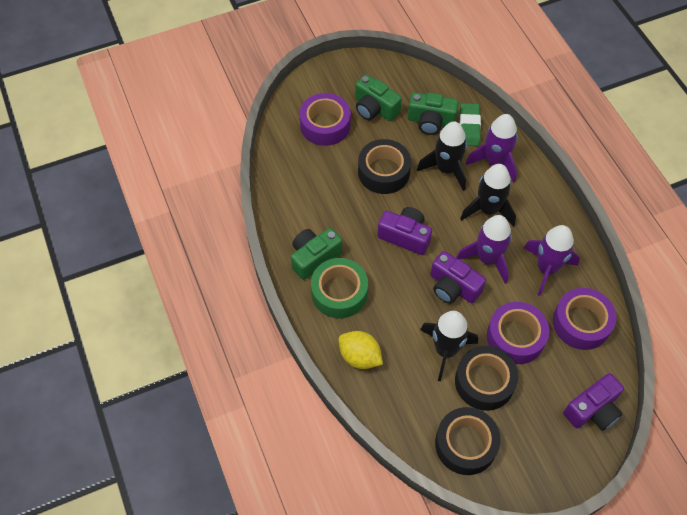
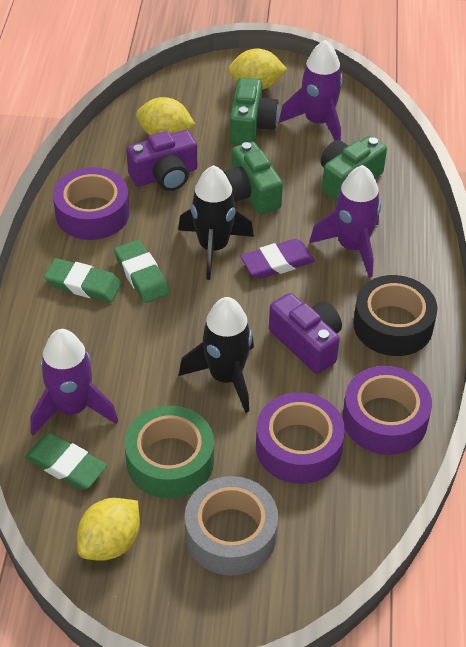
black rocket: [417,121,467,191] [420,311,478,382] [460,164,516,227] = 3 -> [178,165,254,280] [179,297,254,413] = 2
black tape: [358,139,411,194] [435,407,501,475] [455,346,518,411] = 3 -> [353,275,437,356] = 1
green eraser: [460,103,481,146] = 1 -> [25,433,107,490] [44,258,122,303] [114,240,170,303] = 3
grey tape: none = 0 -> [185,476,278,575] = 1
purple camera: [377,207,432,255] [430,251,486,304] [563,373,624,431] = 3 -> [126,130,197,191] [269,293,342,374] = 2
purple eraser: none = 0 -> [240,239,315,279] = 1
yellow lemon: [339,331,383,369] = 1 -> [77,498,140,561] [136,97,196,135] [228,48,288,90] = 3

